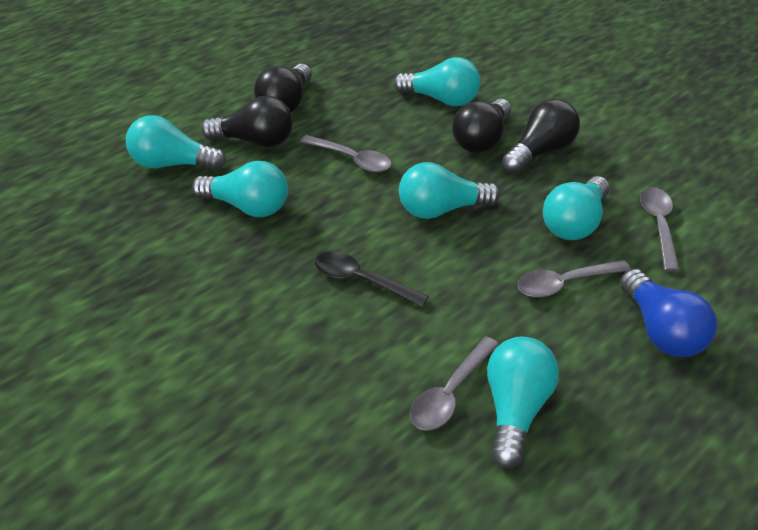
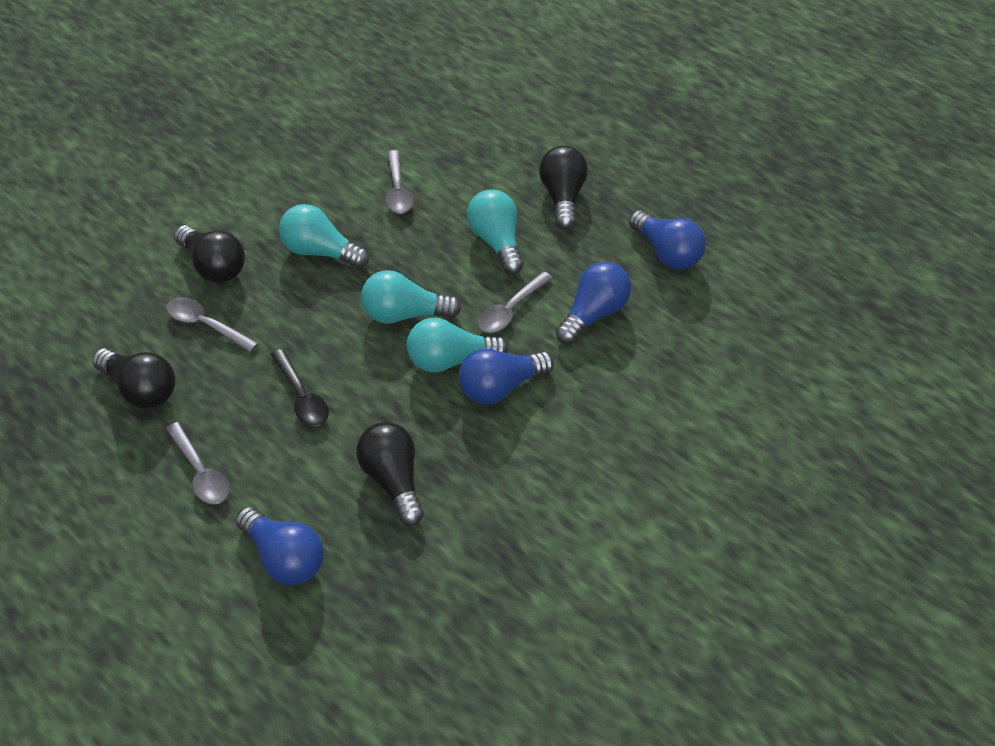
blue light bulb: [620,269,717,357] = 1 -> [236,507,324,585] [459,348,554,404] [555,262,631,344] [629,210,706,270] = 4
turquoise light bulb: [126,115,226,170] [192,161,288,217] [394,57,481,106] [399,162,500,219] [487,337,559,469] [543,176,610,240] = 6 -> [279,204,369,268] [361,270,461,324] [407,318,509,373] [467,190,524,274] = 4

